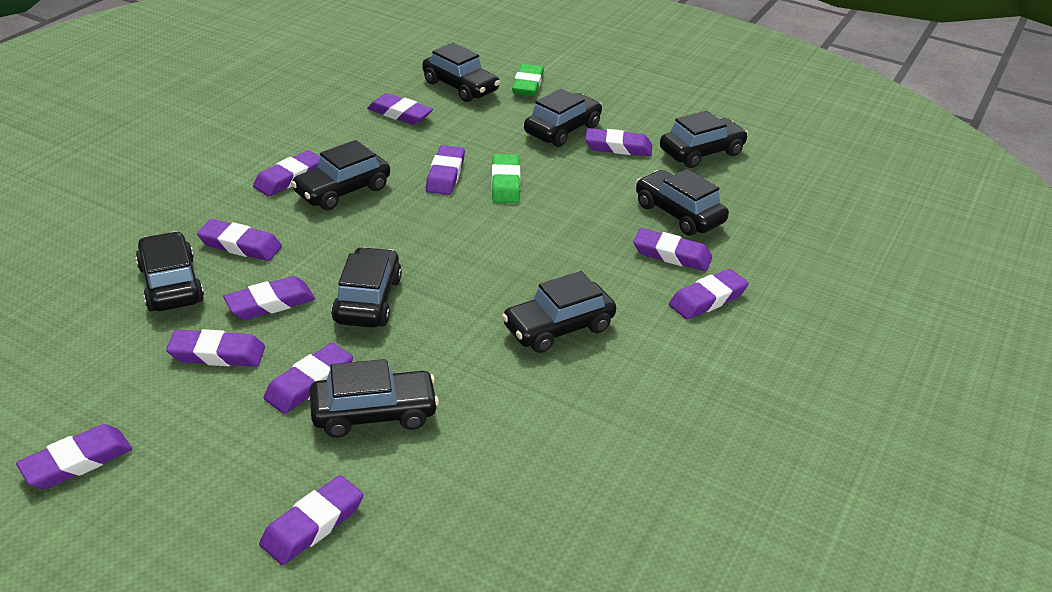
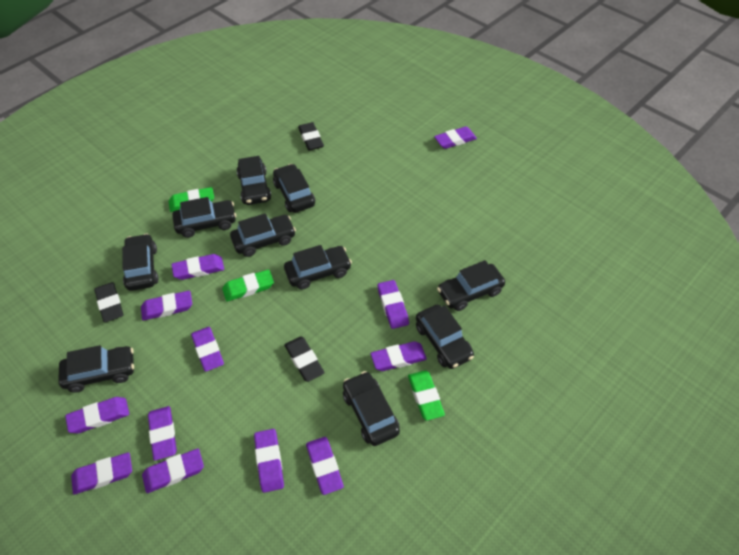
black car: [135,231,204,311] [291,140,390,210] [309,359,439,438] [331,247,402,328] [422,43,500,102] [502,271,616,353] [524,89,602,147] [636,169,729,236] [660,111,748,168] = 9 -> [58,345,134,393] [122,233,159,291] [172,197,236,238] [230,214,296,257] [236,156,271,205] [273,164,315,213] [284,245,352,290] [343,371,400,446] [416,304,474,369] [437,260,505,311] = 10
black eraser: none = 0 -> [94,282,124,323] [284,336,325,382] [298,122,324,150] = 3
green eraser: [491,154,520,203] [512,64,544,96] = 2 -> [169,187,214,212] [222,270,274,301] [408,370,445,421] = 3

